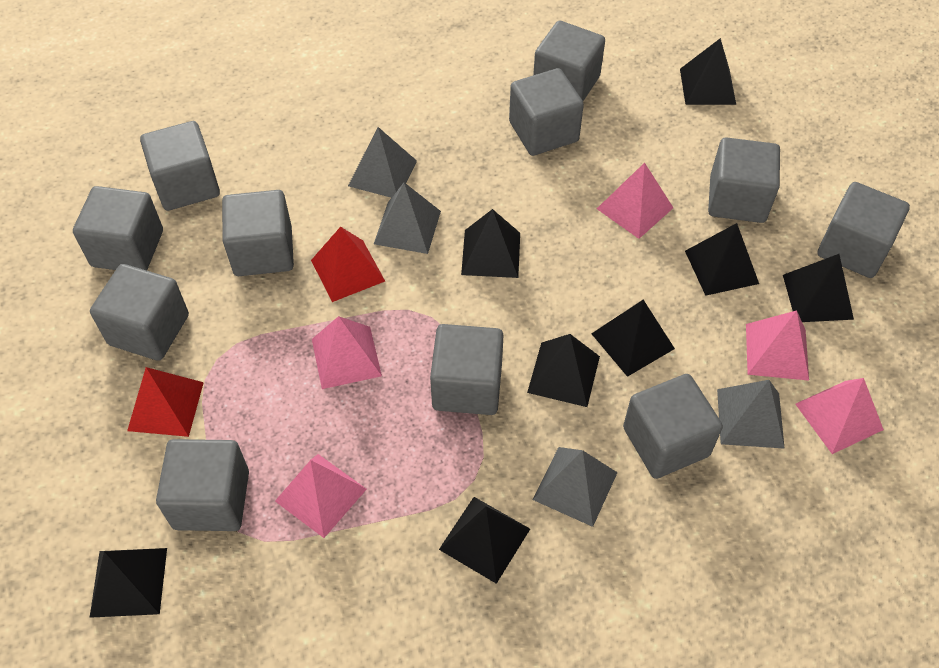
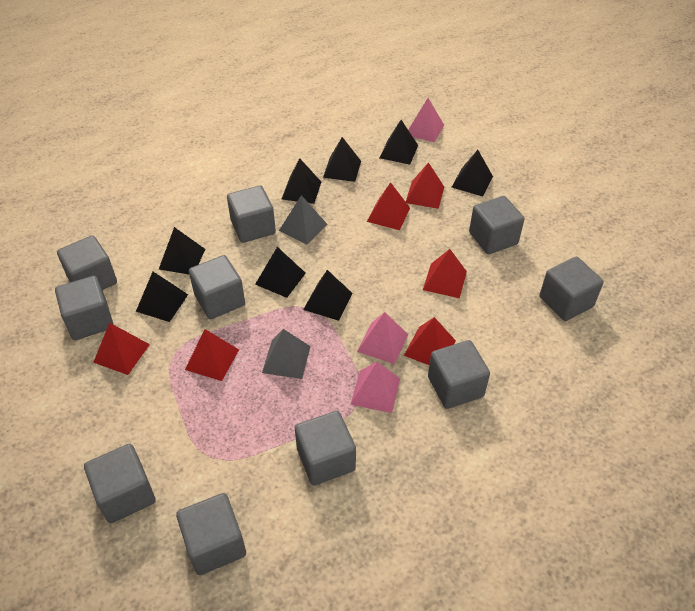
grey cube: [73,186,163,271] [90,264,189,361] [140,121,220,211] [156,439,249,531] [222,190,294,276] [430,324,504,415] [509,68,584,156] [533,21,605,101] [623,374,723,479] [708,137,780,223] [817,182,910,278] = 11 -> [55,276,114,340] [57,235,117,290] [84,444,156,523] [176,493,246,575] [189,255,245,319] [227,185,276,243] [295,411,356,485] [428,340,490,409] [469,196,525,254] [540,257,604,321] = 10
grey pyramid: [348,127,417,198] [374,182,441,254] [533,447,618,527] [717,380,785,449] = 4 -> [262,329,311,379] [279,195,328,245] = 2
pink pyramid: [275,454,367,538] [312,316,382,389] [597,163,673,239] [746,310,809,381] [795,378,884,454] = 5 -> [351,361,400,413] [357,312,408,364] [408,98,444,142] = 3
red pyramid: [127,367,204,437] [311,227,385,302] = 2 -> [93,322,150,375] [185,329,239,381] [367,182,410,230] [404,317,456,365] [406,162,444,209] [423,249,467,298] = 6

